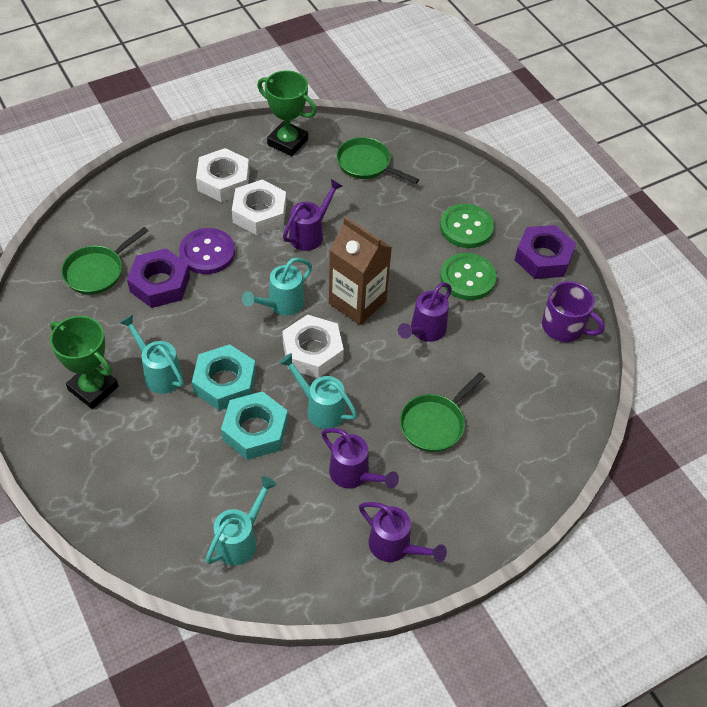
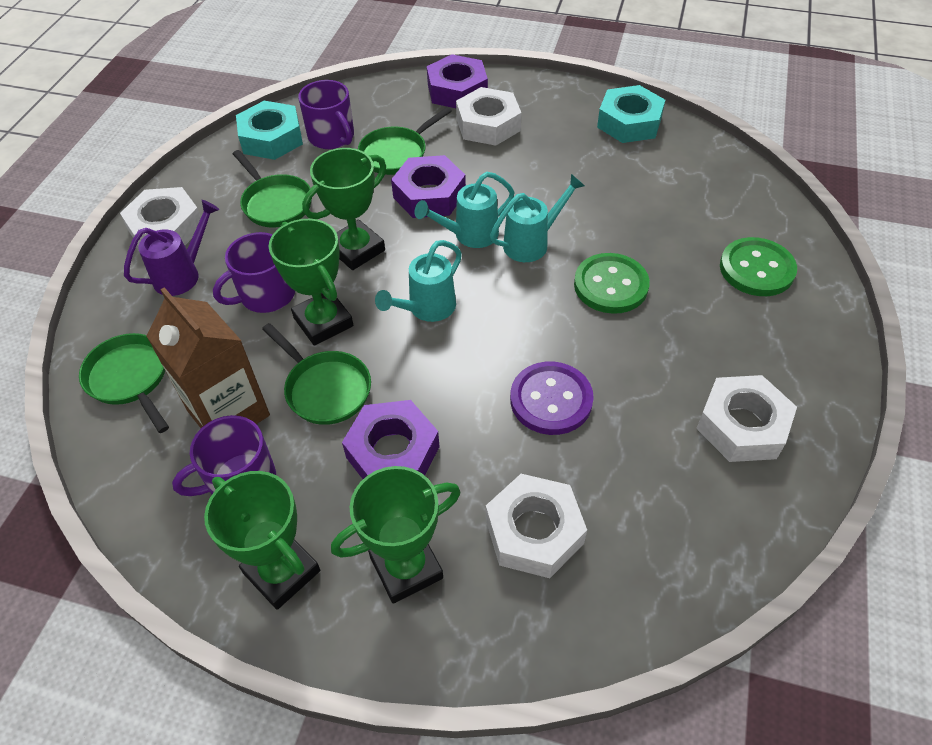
green pan: [61,227,148,295] [336,137,419,184] [400,372,485,452] = 3 -> [79,333,169,433] [233,150,312,228] [262,323,371,425] [358,107,452,175] = 4
green trophy: [50,316,118,409] [257,70,317,156] = 2 -> [204,471,320,610] [269,219,353,346] [302,148,386,270] [331,466,460,604] = 4
purple mug: [542,281,605,342] = 1 -> [172,415,276,496] [213,232,295,313] [298,80,354,149] = 3
purple nut: [127,248,190,308] [515,225,576,279] = 2 -> [342,400,440,479] [391,155,466,218] [427,54,488,108] = 3
purple watering can: [283,179,343,251] [321,428,399,489] [359,502,447,563] [398,282,452,342] = 4 -> [124,200,219,296] = 1
turquoise watering can: [120,314,184,394] [206,476,277,565] [242,258,312,315] [279,353,357,429] = 4 -> [375,240,462,322] [414,172,515,248] [490,174,585,262] = 3
white nut: [196,148,250,202] [232,179,286,235] [282,315,344,378] = 3 -> [120,187,201,246] [456,87,521,146] [486,474,587,578] [696,375,797,462] = 4

